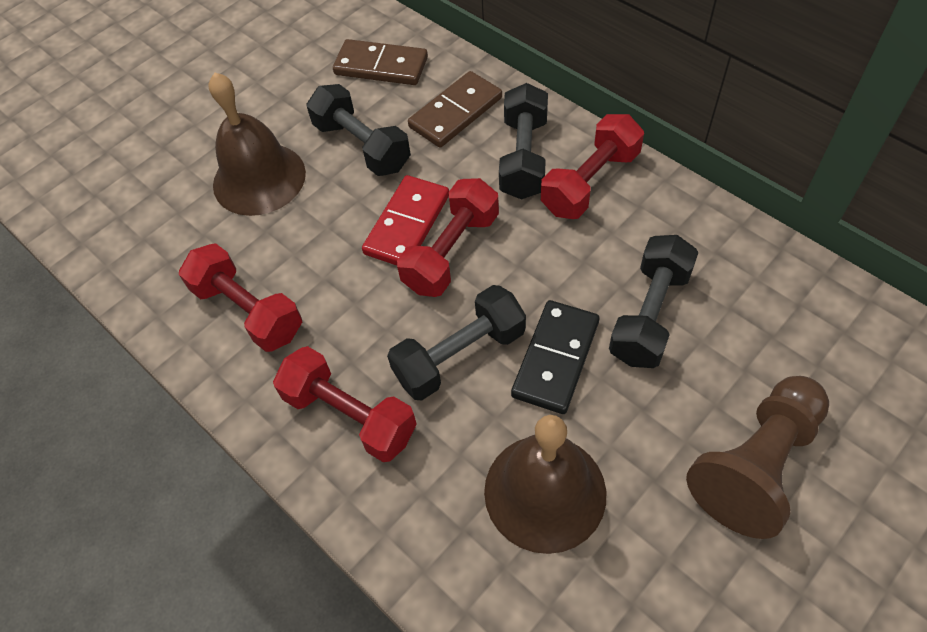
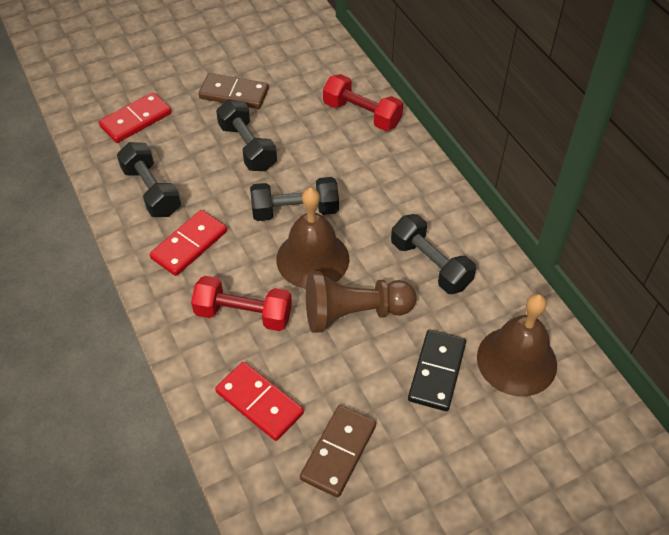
red domino: [362,175,449,266] = 1 -> [99,92,172,143] [150,210,227,276] [215,362,304,441] = 3
red dumbbell: [179,243,302,352] [273,346,417,462] [397,178,499,297] [541,114,644,219] = 4 -> [191,276,292,331] [323,74,403,131] = 2

